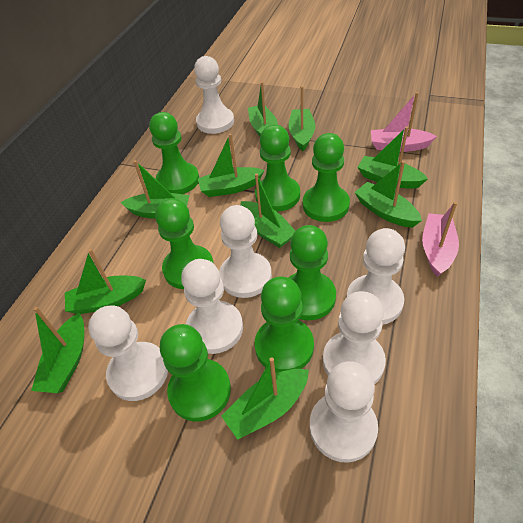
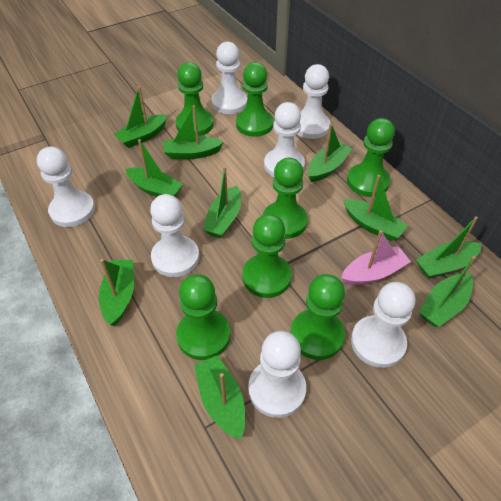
pink boat: [371,92,437,152] [422,202,459,277] = 2 -> [341,230,411,285] = 1

